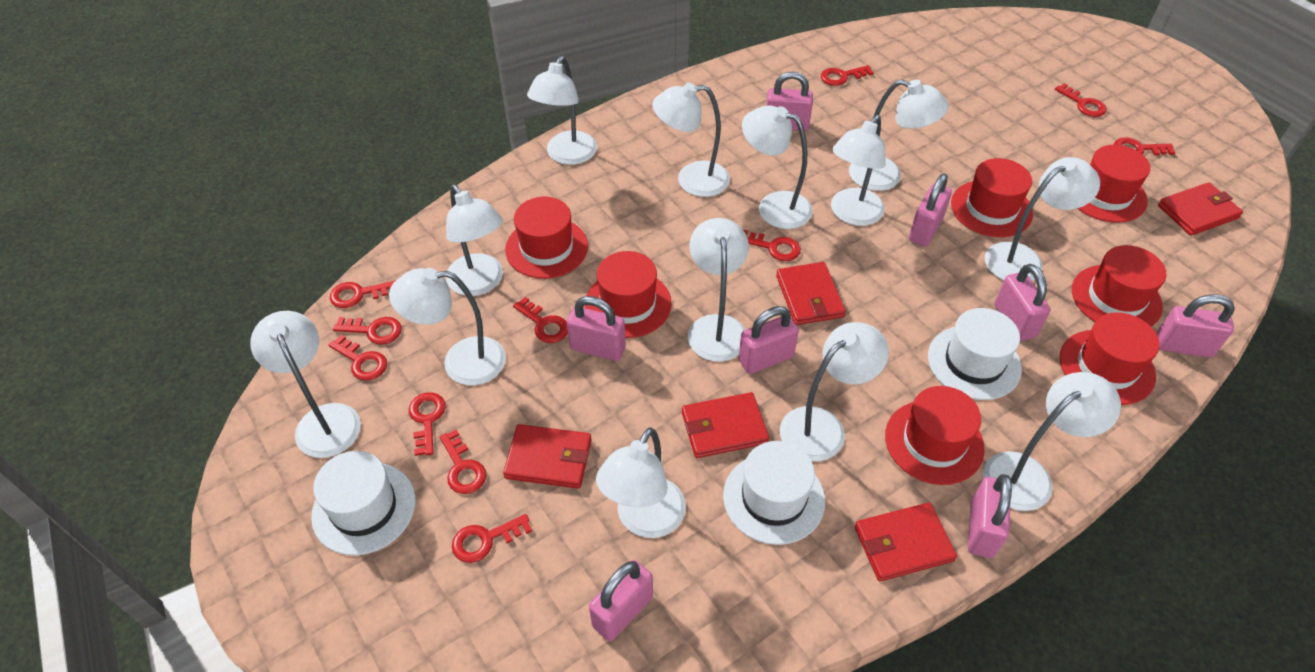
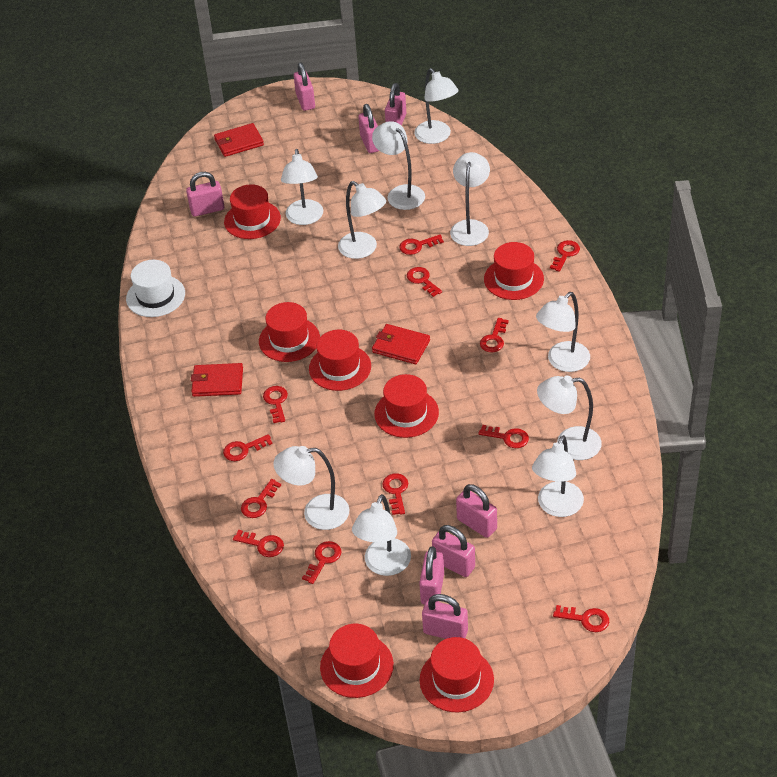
red key: [329,334,387,381] [330,281,395,308] [333,317,402,345] [409,392,446,456] [439,429,486,494] [452,514,532,563] [513,297,568,343] [743,229,801,261] [821,65,874,86] [1055,83,1107,117] [1114,137,1175,155] = 11 -> [223,434,273,461] [233,530,284,557] [241,479,281,518] [263,386,288,423] [302,541,341,584] [382,473,408,515] [399,234,444,255] [407,267,442,297] [479,425,529,448] [480,318,509,352] [550,240,580,272] [553,605,609,632] = 12
red wallet: [503,424,592,489] [682,392,769,458] [776,262,846,325] [855,503,957,581] [1158,182,1243,236] = 5 -> [191,363,243,397] [214,123,264,157] [372,324,430,364] = 3
white hat: [311,451,416,555] [723,441,825,545] [928,308,1022,400] = 3 -> [126,260,185,317] = 1
white lamp: [250,311,361,458] [389,268,506,385] [446,184,503,296] [527,56,597,165] [596,427,686,538] [653,83,730,197] [688,218,749,362] [742,106,813,229] [780,322,889,461] [831,115,886,226] [849,79,949,191] [983,372,1121,511] [985,157,1100,281] = 13 -> [273,446,349,530] [281,149,323,225] [338,181,386,259] [352,494,411,576] [372,121,425,210] [414,68,458,144] [450,152,490,246] [532,435,584,517] [536,292,590,372] [537,376,602,460] = 10

